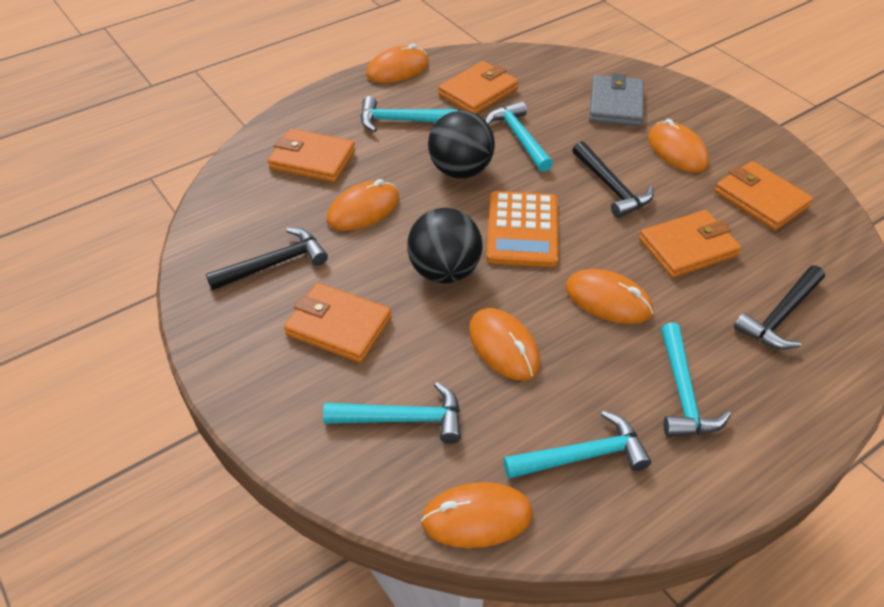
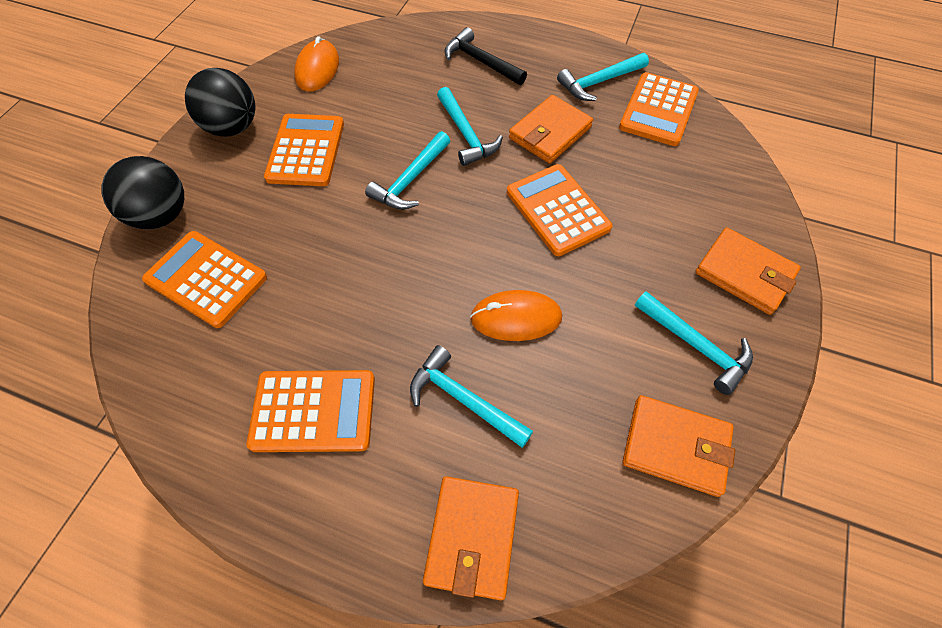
black hammer: [206,228,328,290] [572,141,654,218] [734,266,825,349] = 3 -> [445,27,527,85] = 1
grey wallet: [589,73,644,126] = 1 -> none = 0
orange calculator: [486,191,558,267] = 1 -> [142,231,267,328] [246,370,375,452] [264,114,344,186] [507,164,612,256] [619,72,699,146] = 5
orange mouse: [327,179,399,231] [366,44,429,83] [421,482,533,548] [469,308,540,381] [565,269,653,324] [648,119,709,173] = 6 -> [294,36,339,92] [470,290,562,341] = 2
orange wallet: [268,129,355,183] [284,283,392,363] [438,61,518,114] [639,210,741,278] [715,161,813,231] = 5 -> [423,476,519,600] [509,95,593,163] [622,395,735,497] [695,228,801,315] = 4

